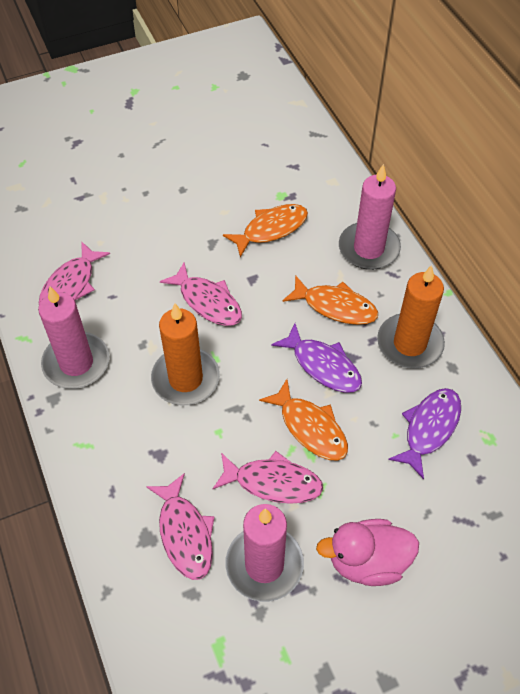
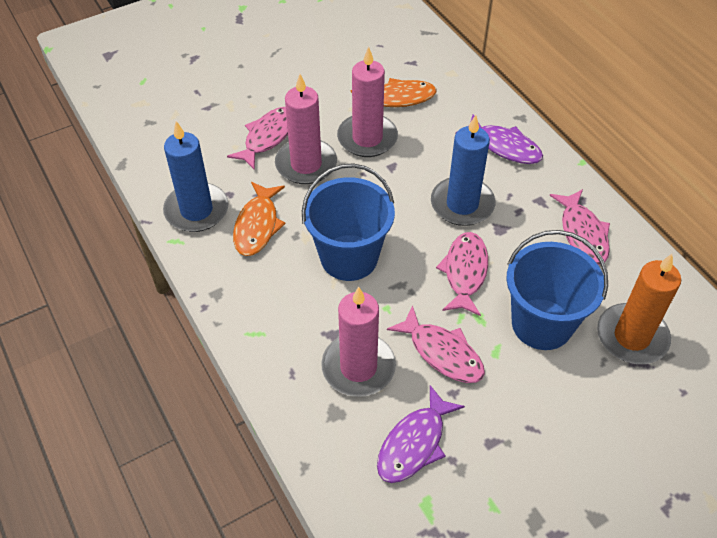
blue bucket: none = 0 -> [302,163,395,281] [506,230,608,350] = 2
blue candle: none = 0 -> [163,121,229,232] [431,115,495,226] = 2
orange candle: [151,304,220,405] [377,265,445,369] = 2 -> [597,254,681,364] = 1
orange fish: [223,204,308,257] [259,379,348,461] [282,275,378,325] = 3 -> [233,182,286,256] [350,78,437,107] = 2
pink duck: [316,519,419,586] = 1 -> none = 0

